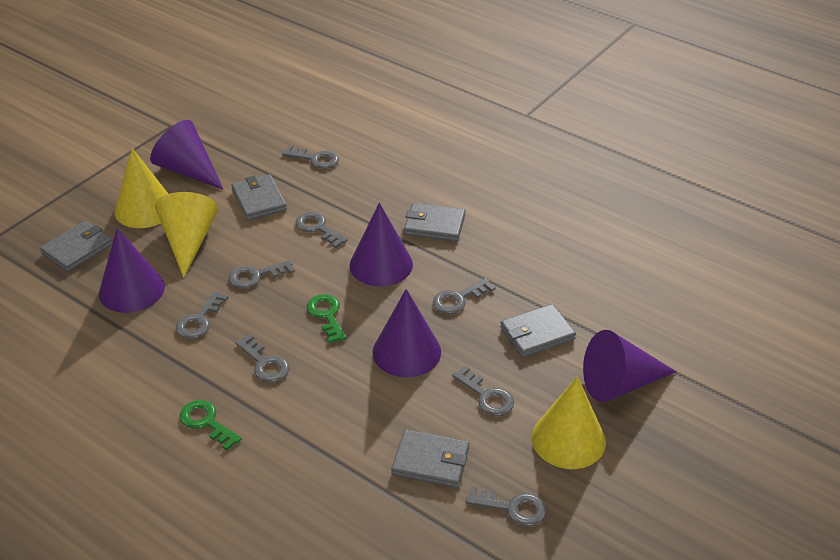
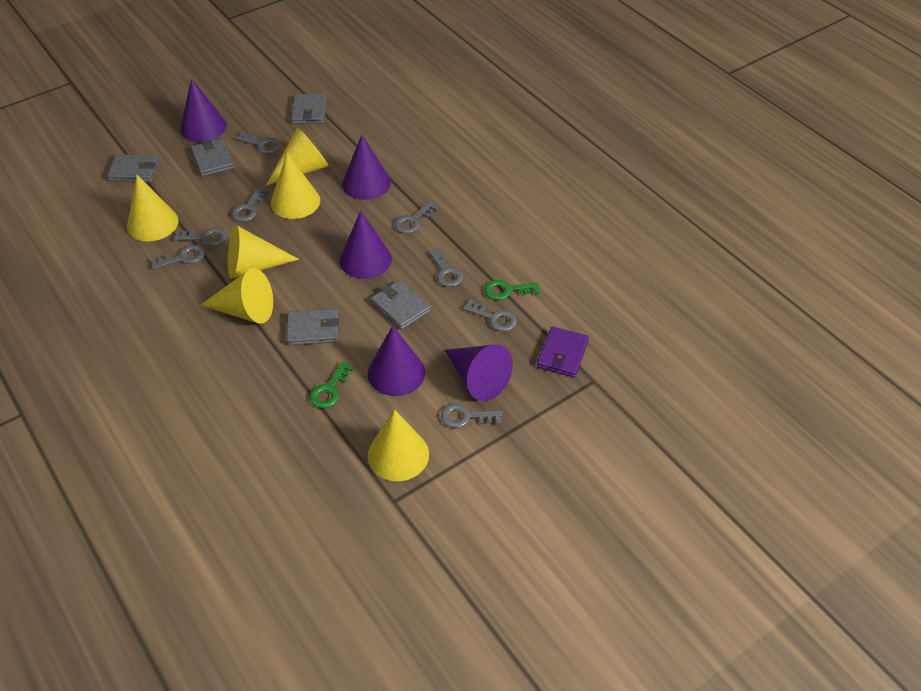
purple wallet: none = 0 -> [537,326,589,378] = 1
yellow cone: [115,148,169,228] [155,192,218,278] [531,376,606,469] = 3 -> [127,175,178,241] [200,268,273,324] [228,225,299,279] [266,127,329,186] [271,153,320,219] [368,409,429,481] = 6

